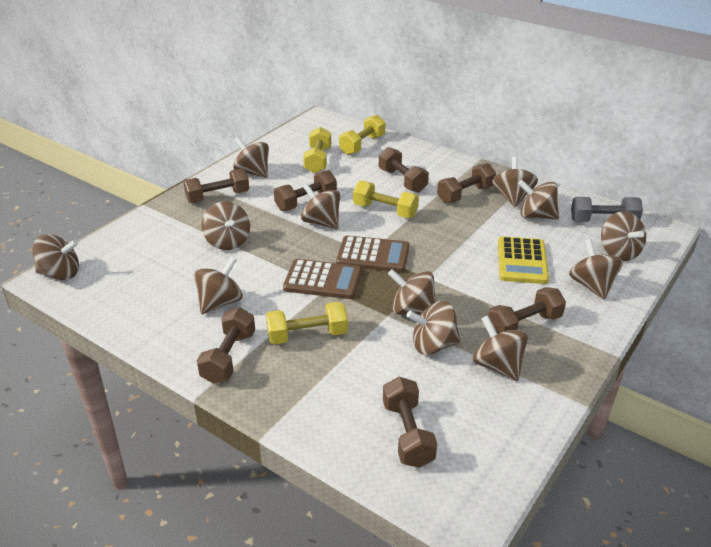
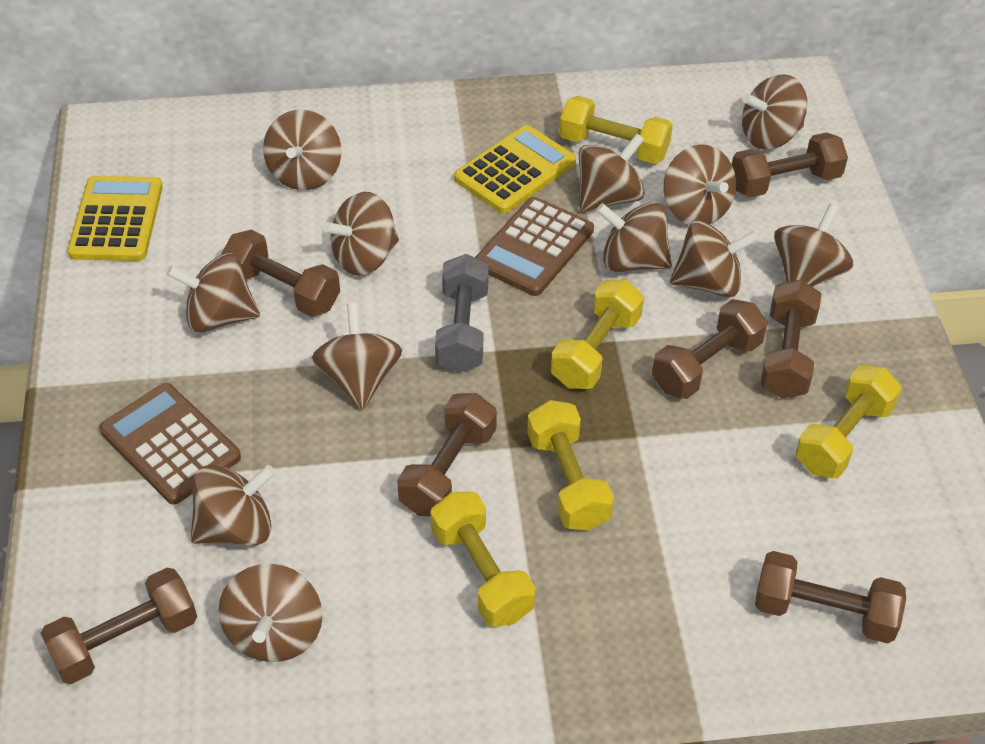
yellow calculator: [498,236,549,284] = 1 -> [67,176,163,261] [454,125,576,214] = 2
yellow dumbbell: [266,302,348,345] [303,127,331,173] [339,115,385,155] [353,181,419,218] = 4 -> [431,492,535,627] [527,400,614,531] [551,280,644,389] [559,96,673,164] [795,365,902,478] = 5

